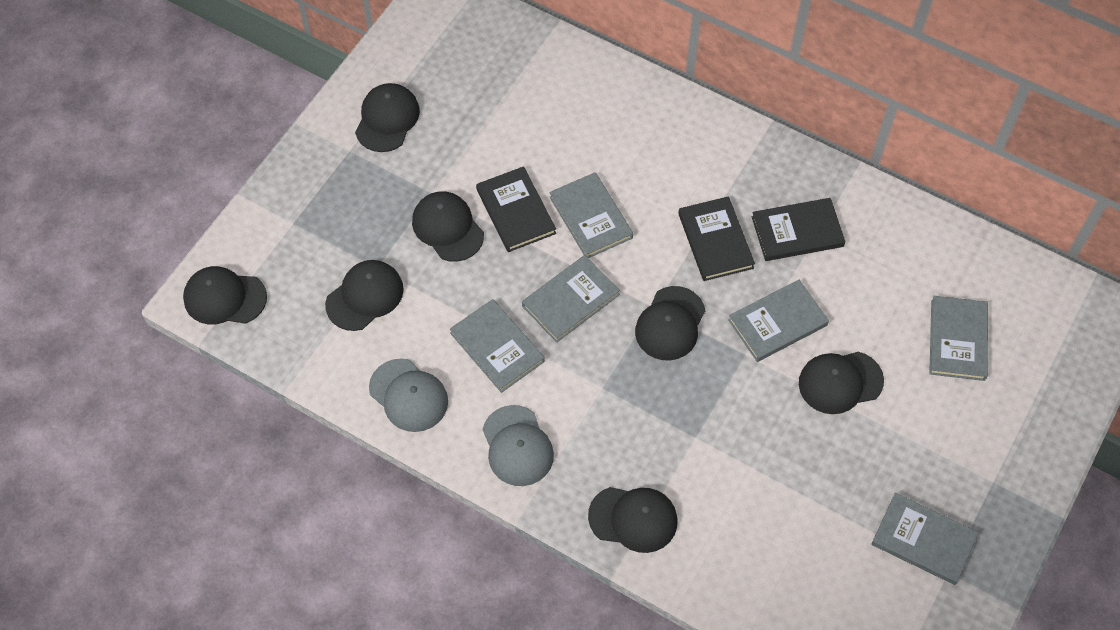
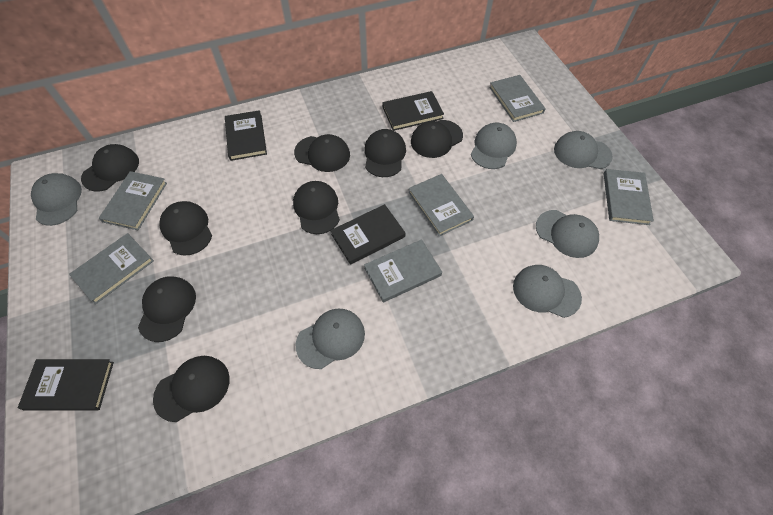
black book: [476,166,556,252] [678,196,755,281] [752,198,845,261] = 3 -> [18,359,114,411] [225,110,267,161] [330,204,405,265] [382,91,444,131] = 4
black cap: [183,266,267,324] [325,260,404,331] [355,83,420,152] [412,191,484,262] [588,487,677,553] [635,286,705,361] [799,352,884,414] = 7 -> [81,144,139,192] [138,276,196,342] [153,356,230,422] [159,201,212,256] [293,181,340,234] [294,134,350,172] [364,129,406,177] [411,120,463,158] = 8
grey cap: [369,358,448,432] [483,405,554,486] = 2 -> [31,173,82,226] [296,308,365,369] [471,123,517,169] [513,265,582,318] [536,210,599,258] [554,131,613,169] = 6

